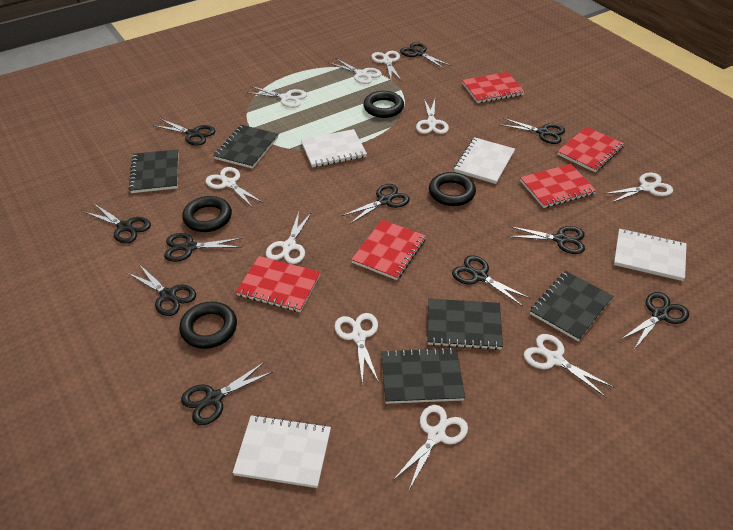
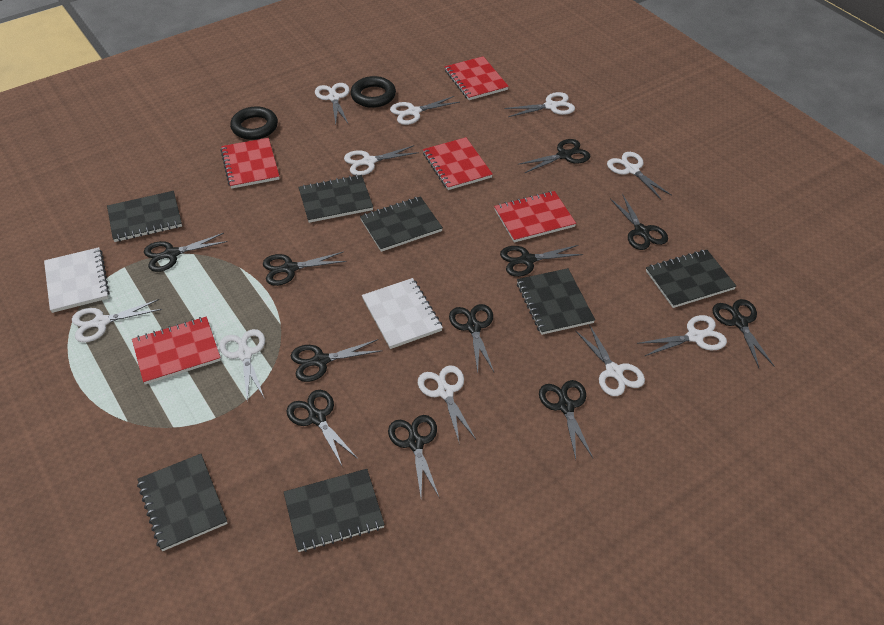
black notebook: [129,149,178,193] [213,125,278,169] [381,347,465,404] [427,299,503,350] [530,271,614,341] = 5 -> [107,191,182,242] [137,454,228,551] [284,469,385,552] [298,175,373,223] [360,196,443,252] [517,268,595,335] [646,250,736,308] = 7
black ring: [179,302,237,349] [182,196,232,232] [363,91,404,118] [429,172,476,206] = 4 -> [230,106,278,140] [350,76,396,108] = 2
white notebook: [233,415,331,488] [301,129,367,168] [454,137,515,184] [614,229,687,281] = 4 -> [44,247,110,313] [362,278,443,349] = 2

